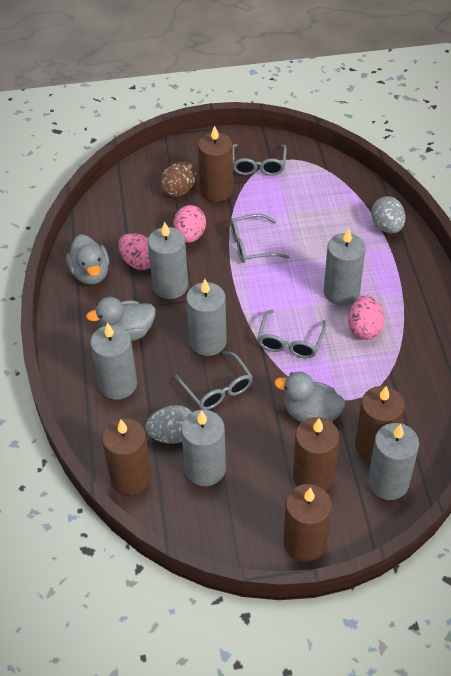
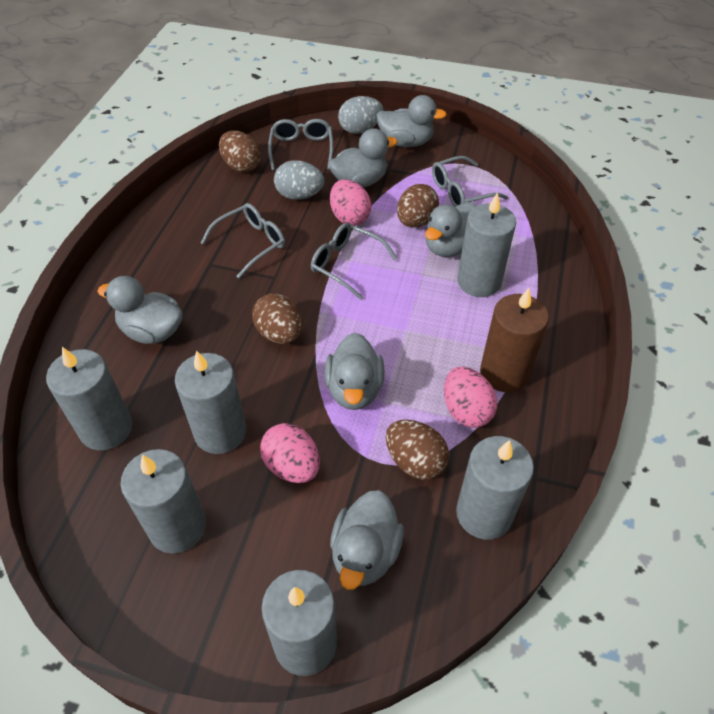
brown candle: [102,418,152,495] [198,125,233,202] [283,484,332,562] [293,417,339,491] [355,386,405,462] = 5 -> [480,288,549,392] = 1
brown egg: [160,162,197,197] = 1 -> [219,131,261,172] [252,293,302,344] [386,420,449,480] [397,184,439,228] = 4
grey duck: [66,234,109,285] [86,297,156,341] [274,372,346,422] = 3 -> [97,276,183,344] [325,333,385,410] [328,128,397,187] [330,490,404,590] [376,95,447,147] [425,202,476,257] = 6

